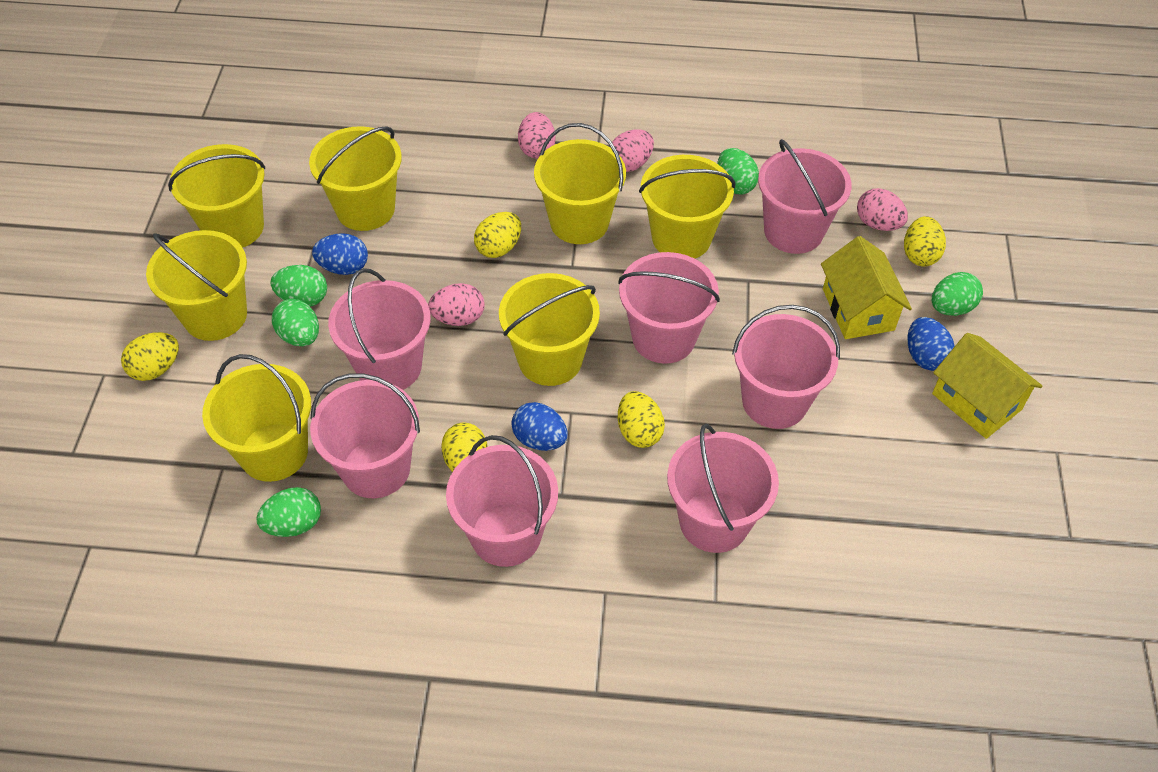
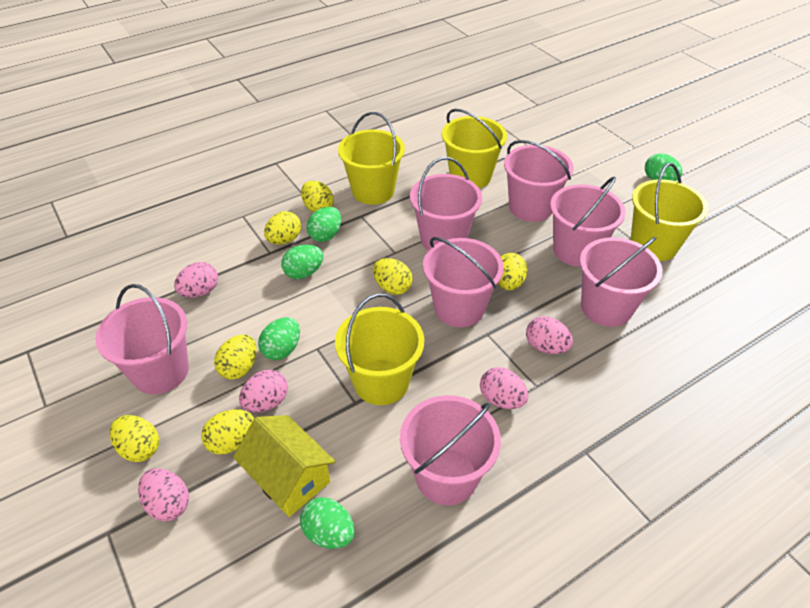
blue egg: [312,233,368,275] [511,402,568,451] [908,317,955,371] = 3 -> none = 0
pink egg: [428,283,484,326] [518,112,555,159] [610,129,654,172] [857,188,908,231] = 4 -> [138,468,189,521] [174,262,218,298] [239,370,288,412] [480,367,528,409] [526,316,573,354] = 5
yellow bucket: [146,230,247,341] [168,144,265,248] [202,354,311,482] [309,126,402,231] [499,273,600,386] [534,123,626,244] [639,155,735,259] = 7 -> [335,294,424,405] [338,112,405,204] [442,109,507,188] [631,163,708,261] = 4
yellow egg: [121,332,179,381] [441,423,488,472] [474,212,521,258] [618,391,665,448] [904,216,946,266] = 5 -> [110,415,159,462] [201,409,254,455] [214,334,256,380] [264,211,301,245] [301,181,334,213] [373,258,413,295] [498,253,527,290] = 7
yellow house: [821,236,912,339] [932,333,1043,439] = 2 -> [233,415,336,517] = 1

